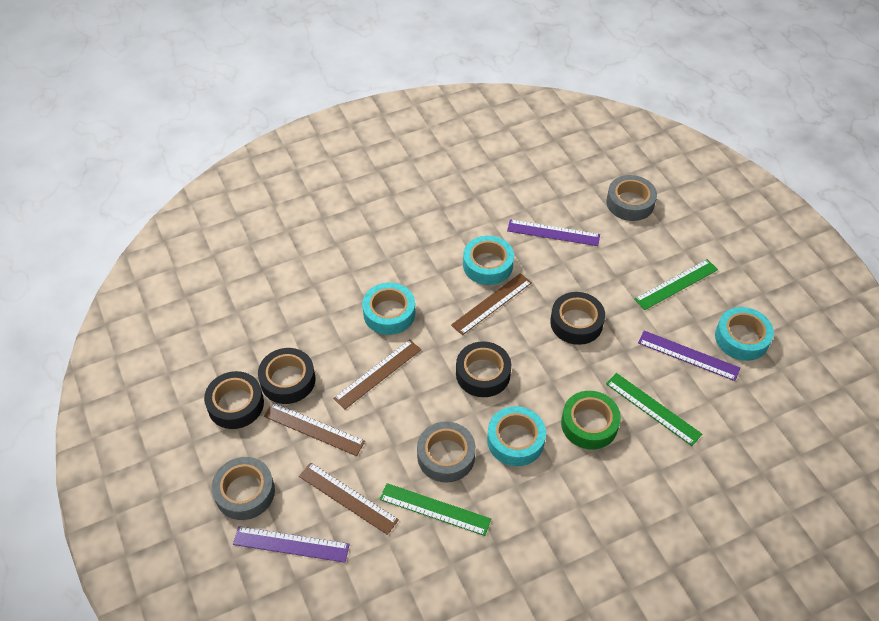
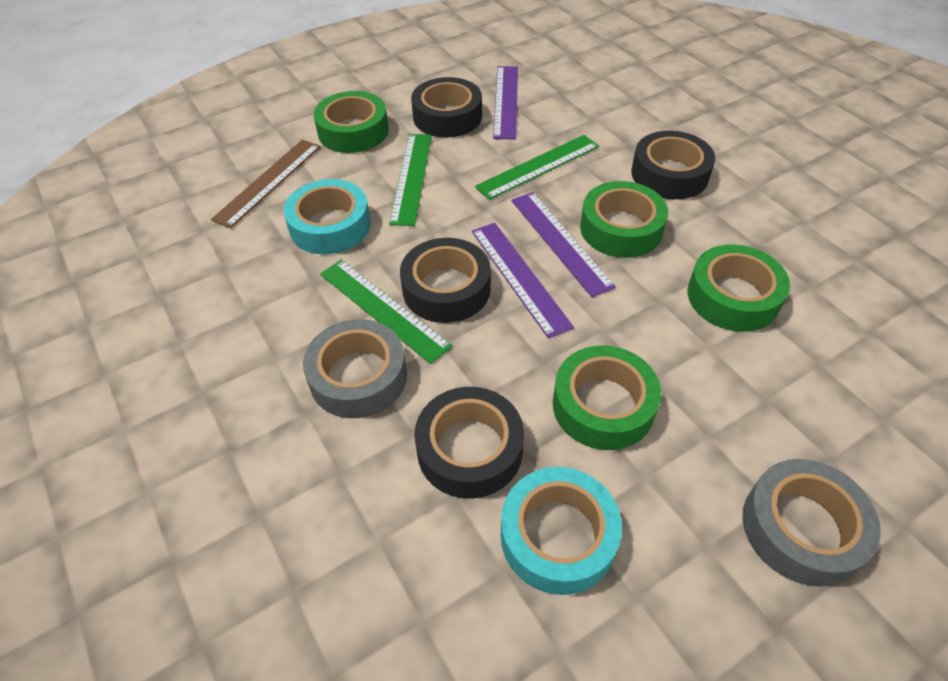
brown ruler: [264,402,365,456] [299,462,399,535] [333,339,421,410] [451,273,532,335] = 4 -> [211,140,321,228] = 1
green tape: [561,391,621,450] = 1 -> [313,91,389,153] [553,346,661,450] [580,181,668,258] [688,244,790,332] = 4
grey tape: [212,457,275,520] [417,421,476,483] [606,175,657,221] = 3 -> [303,319,407,418] [742,459,881,587] = 2
turquoise tape: [362,283,415,335] [463,236,514,285] [487,406,546,466] [715,307,774,361] = 4 -> [283,179,371,254] [501,467,622,595] = 2

